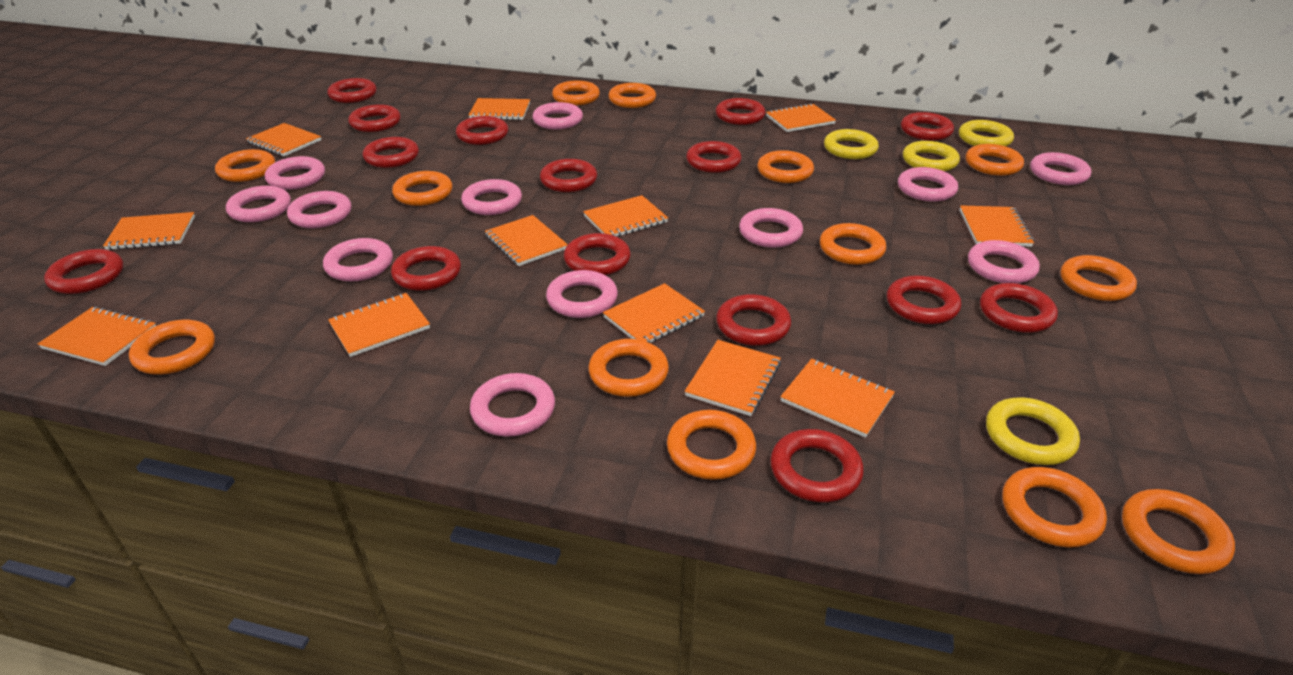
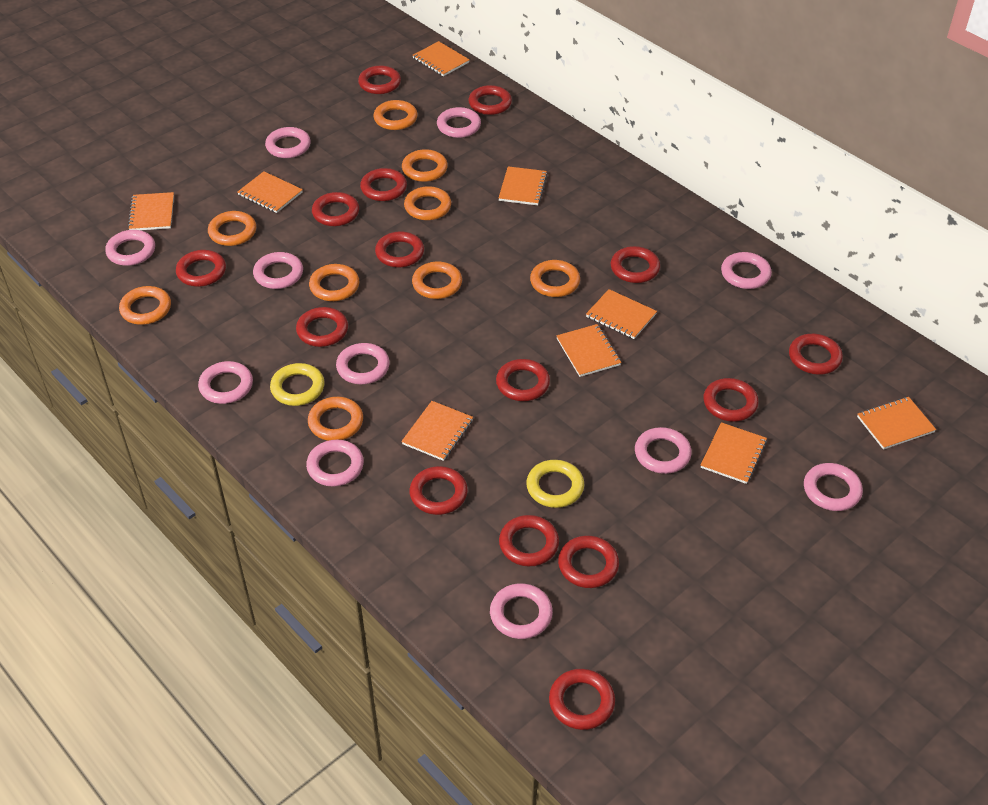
orange notebook: [38,307,156,366] [103,212,195,250] [246,123,321,156] [328,293,430,357] [469,98,530,120] [485,215,568,266] [583,195,668,237] [603,283,705,343] [685,340,781,416] [766,103,836,132] [780,359,895,438] [960,205,1034,247] = 12 -> [128,192,174,230] [238,171,303,213] [401,401,473,461] [412,41,470,76] [499,166,547,205] [556,324,621,377] [586,289,657,339] [701,422,767,484] [857,397,936,450] = 9
orange ring: [129,319,215,375] [215,149,275,182] [392,171,452,206] [552,80,600,105] [588,339,669,397] [608,83,656,108] [667,410,756,480] [757,150,814,183] [820,223,886,265] [966,144,1024,176] [1002,467,1107,547] [1061,255,1137,301] [1122,489,1235,574] = 13 -> [119,286,171,325] [208,211,256,246] [308,397,363,441] [309,264,360,301] [374,100,418,130] [402,149,448,182] [404,186,451,220] [412,262,462,299] [530,260,580,297] = 9
pink ring: [226,186,291,222] [265,156,325,190] [287,191,351,228] [323,238,393,281] [461,179,522,215] [470,373,555,437] [533,102,583,129] [546,270,618,318] [739,208,803,248] [898,167,958,202] [968,240,1040,284] [1030,152,1091,185] = 12 -> [105,230,155,266] [198,361,253,404] [253,252,303,289] [265,127,311,158] [306,440,364,487] [336,343,390,384] [437,107,481,138] [490,583,553,639] [635,427,692,474] [721,252,772,289] [804,463,863,511] = 11
yellow ring: [824,129,879,159] [903,141,960,171] [959,120,1014,146] [986,397,1080,465] = 4 -> [270,363,325,406] [526,460,584,508] = 2

